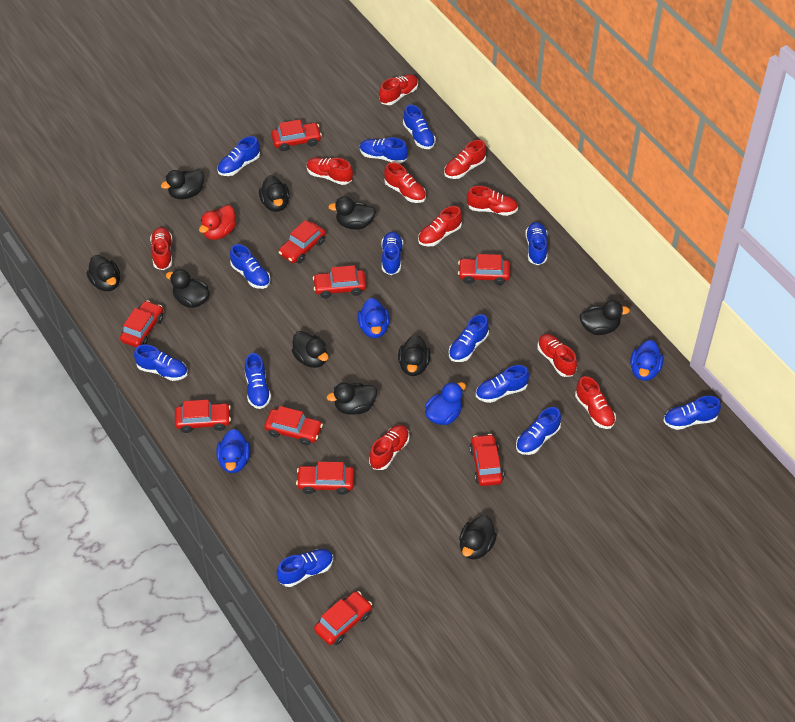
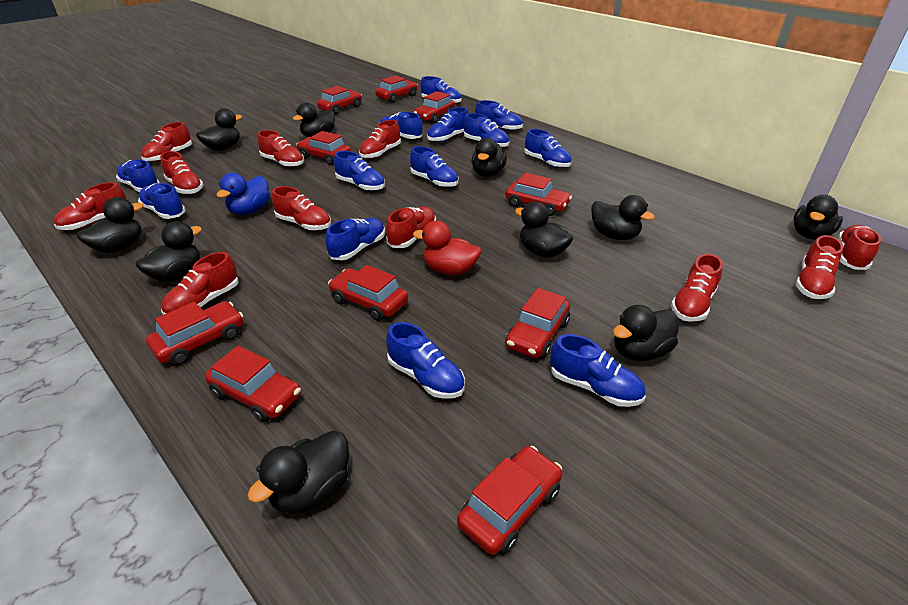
blue duck: [216,429,250,473] [358,298,390,338] [425,382,466,425] [630,340,664,381] = 4 -> [216,173,270,215] = 1
red shoe: [150,227,172,270] [306,157,353,185] [369,425,409,470] [379,74,418,105] [384,162,426,203] [418,206,462,247] [444,140,486,179] [467,186,518,216] [538,334,577,377] [575,376,616,429] = 10 -> [54,182,126,230] [141,122,192,162] [160,151,204,194] [161,252,239,315] [257,130,304,167] [272,186,331,231] [359,120,401,159] [386,207,436,248] [671,254,723,322] [795,235,843,299] [838,225,881,270] = 11

